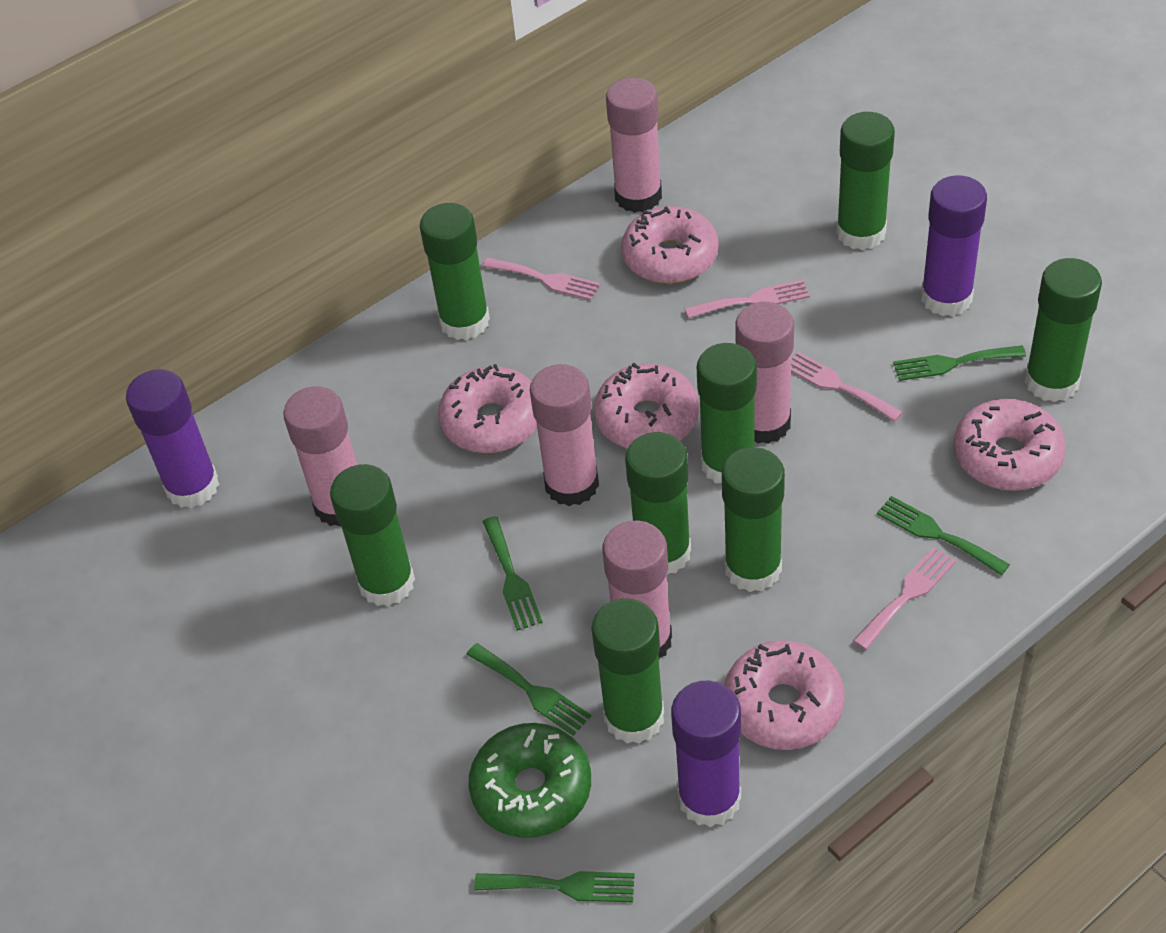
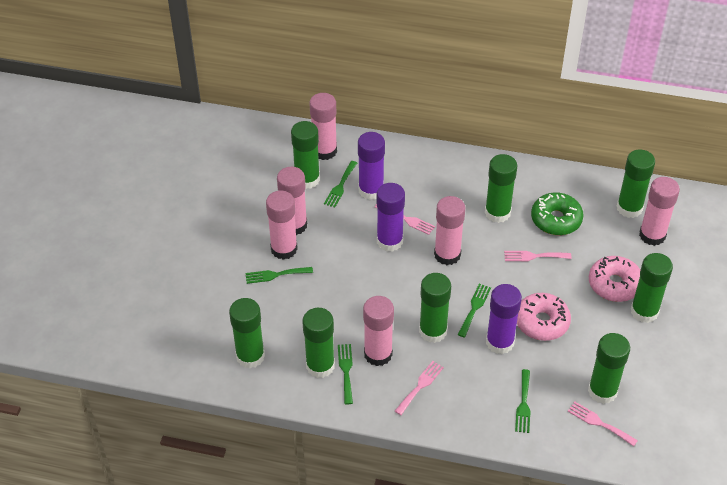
pink donut: [438,364,537,453] [594,363,699,449] [621,206,719,284] [724,640,845,750] [954,399,1066,491] = 5 -> [517,293,571,341] [589,256,640,302] = 2
pink glue stick: [283,386,357,527] [530,364,599,506] [602,521,672,659] [606,78,662,213] [735,302,794,444] = 5 -> [266,191,298,260] [277,167,307,235] [310,93,337,160] [363,296,394,366] [434,196,465,265] [639,177,680,246] = 6

